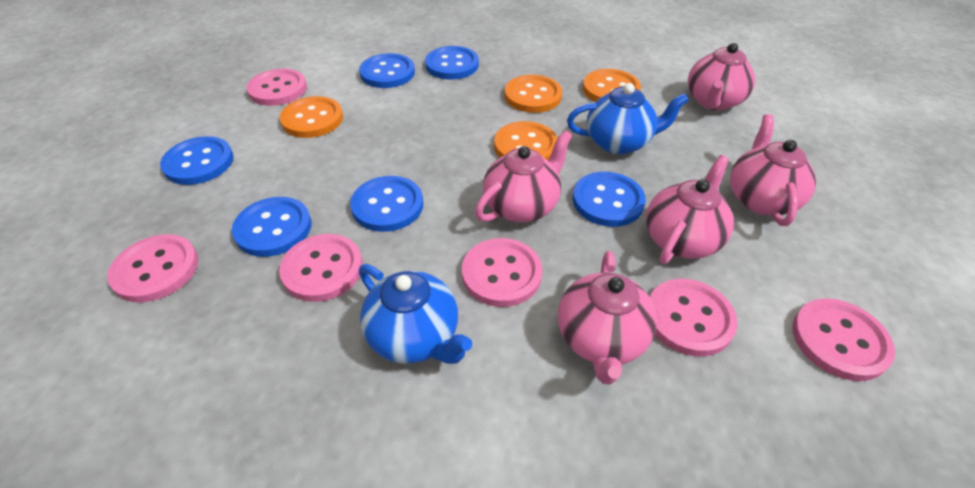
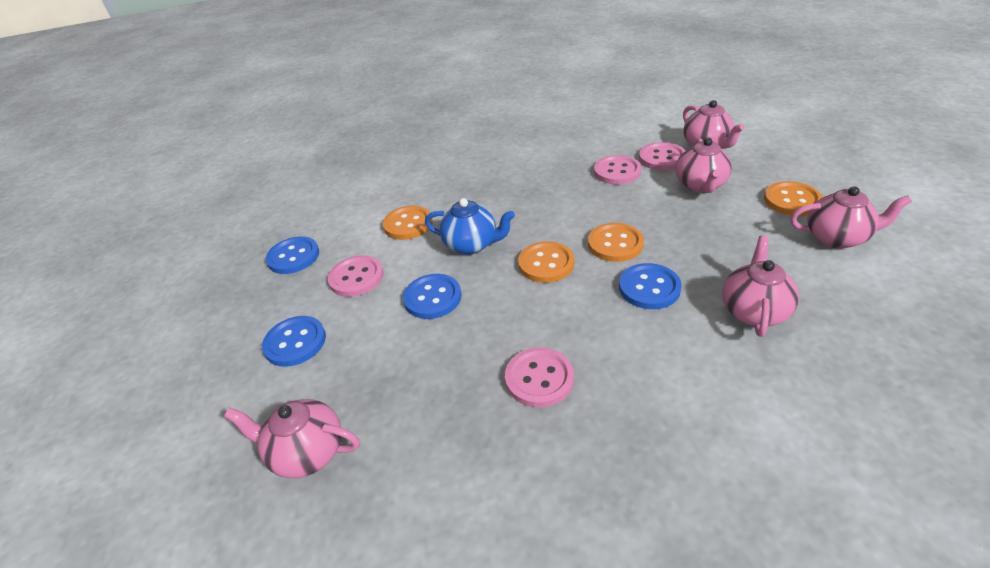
blue button: [160,136,234,185] [232,197,311,257] [350,176,423,232] [359,53,415,88] [425,46,479,80] [573,172,646,227] = 6 -> [262,316,326,367] [266,236,319,274] [403,274,461,319] [619,263,682,309] = 4
blue teapot: [359,264,472,364] [567,83,689,155] = 2 -> [425,198,515,255] = 1
pink button: [107,234,198,302] [247,69,307,106] [279,234,363,302] [462,238,543,307] [650,279,738,356] [792,298,895,381] = 6 -> [328,255,384,297] [505,347,574,408] [594,155,641,185] [639,142,685,170] = 4

